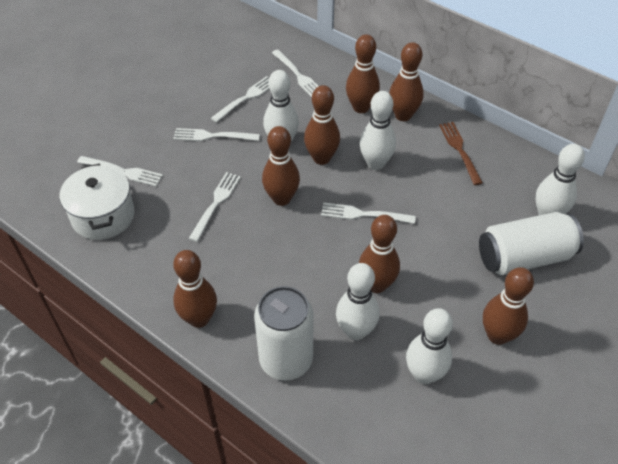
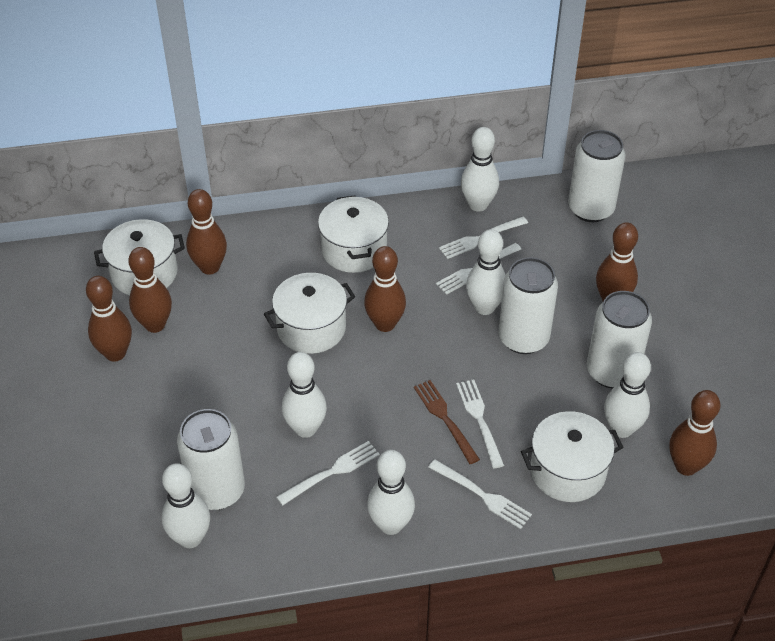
brown bowling pin: [173,250,217,328] [262,126,300,206] [304,85,340,165] [346,34,380,113] [359,215,400,293] [389,42,424,121] [483,267,534,345] = 7 -> [86,276,132,361] [128,247,172,333] [186,189,227,275] [364,246,406,332] [596,222,638,301] [669,390,720,476] = 6
white bowling pin: [263,70,299,142] [336,263,379,340] [360,91,396,170] [406,308,453,384] [536,144,585,215] = 5 -> [162,463,210,548] [282,352,327,438] [367,450,415,535] [461,127,499,212] [466,229,505,315] [604,352,651,438] = 6
white can: [254,286,314,380] [479,212,584,275] = 2 -> [177,409,245,510] [499,257,558,354] [568,130,625,222] [587,291,652,388] = 4
white fork: [77,156,163,186] [173,128,260,141] [189,172,241,242] [211,76,269,123] [272,50,318,97] [321,202,416,224] = 6 -> [276,441,380,506] [428,459,532,529] [436,243,521,295] [439,217,528,259] [456,379,504,468] = 5
white pot: [60,164,135,240] = 1 -> [94,219,185,295] [264,273,356,354] [318,195,389,273] [521,411,623,502] = 4

